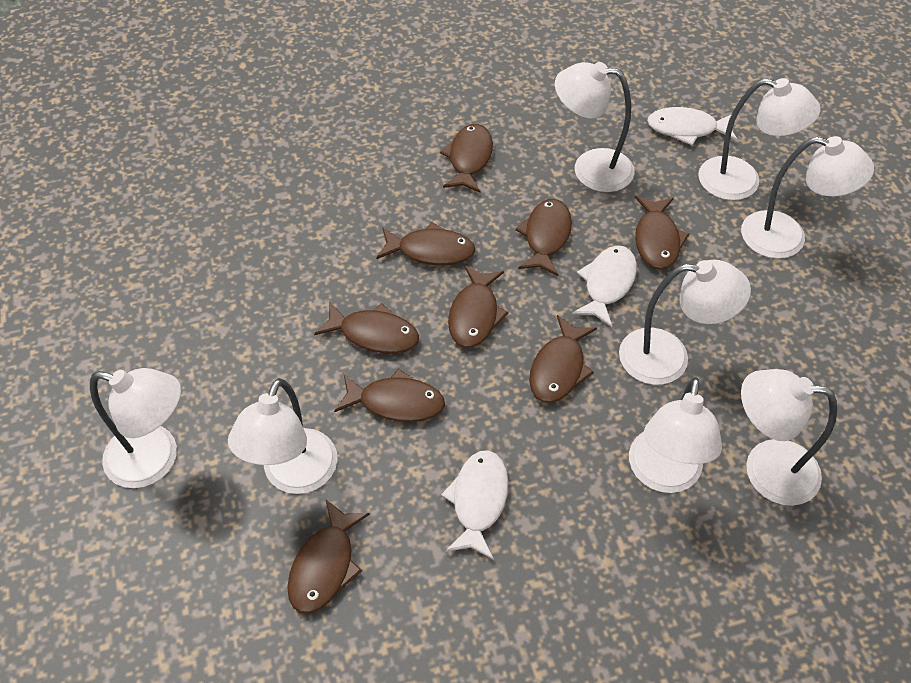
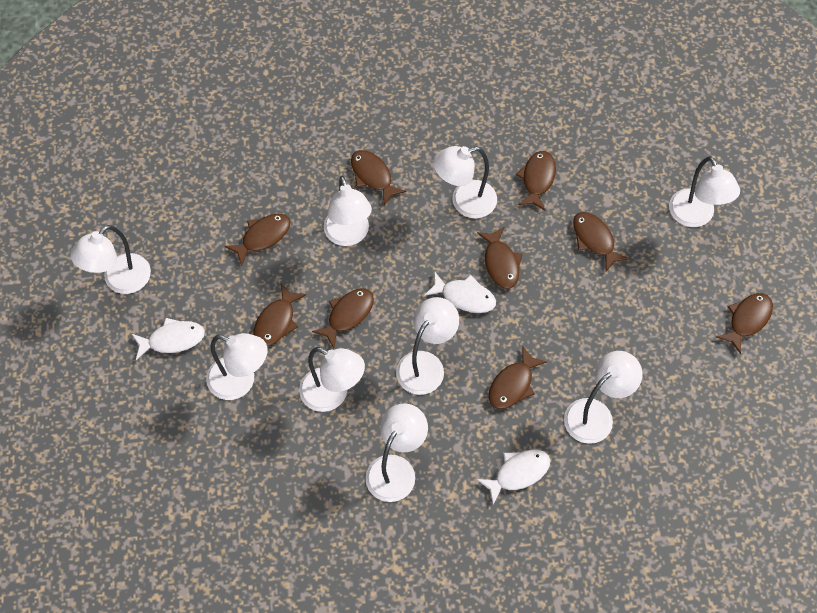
white lamp: [90,368,181,488] [228,378,337,494] [555,62,635,192] [619,260,751,385] [629,377,722,493] [698,78,820,200] [741,136,874,259] [741,369,837,506] = 8 -> [70,225,151,294] [206,333,268,400] [299,347,365,412] [324,176,372,246] [366,403,428,502] [396,297,459,395] [433,146,497,218] [564,351,642,444] [669,156,740,227] = 9

